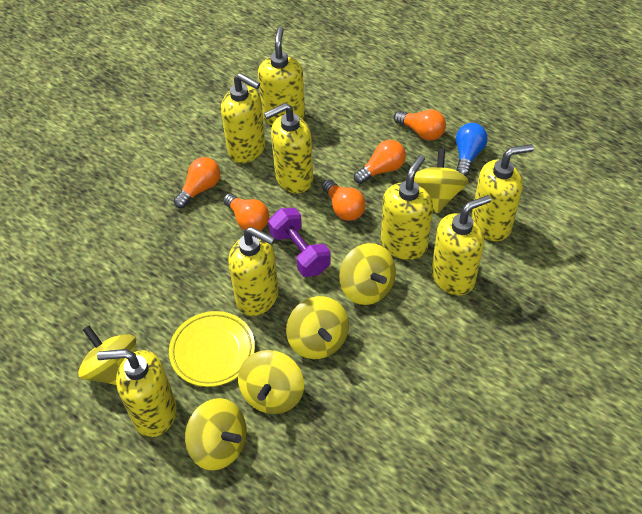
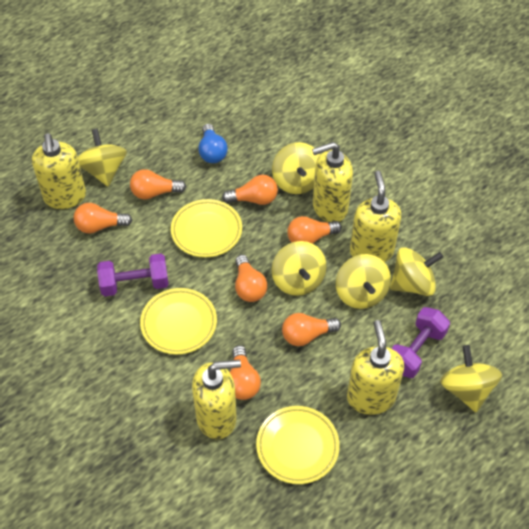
orange light bulb: [174,157,220,208] [223,193,269,231] [322,179,366,221] [354,140,406,184] [394,109,446,141] = 5 -> [74,203,132,234] [130,169,186,200] [222,175,278,205] [230,345,261,400] [235,255,267,302] [282,313,341,346] [287,216,342,244] = 7
purple dumbbell: [268,208,331,277] = 1 -> [97,254,169,296] [391,307,450,378] = 2
yellow plate: [169,311,255,387] = 1 -> [140,288,217,355] [171,199,242,258] [256,406,340,484] = 3
yellow soap dispenser: [97,349,177,437] [221,73,266,163] [228,227,278,316] [258,26,305,126] [264,103,313,193] [381,155,433,260] [431,195,491,296] [472,144,534,241] = 8 -> [32,133,86,209] [192,359,241,439] [312,142,353,222] [347,320,404,415] [350,171,401,262] = 5

